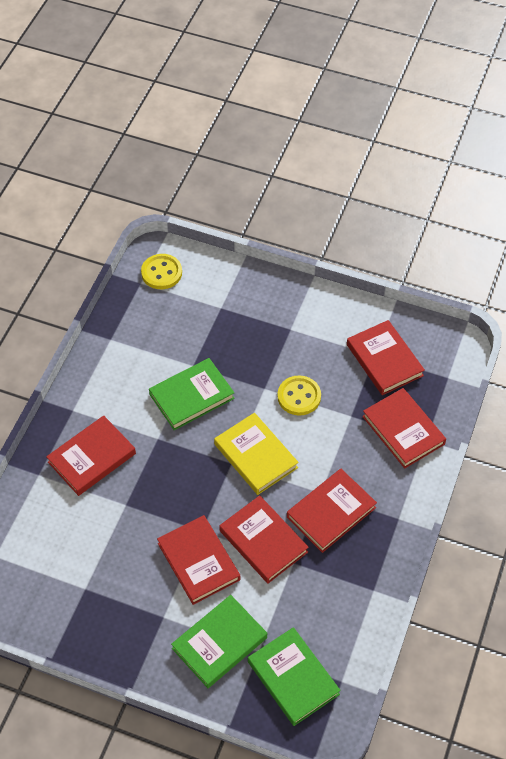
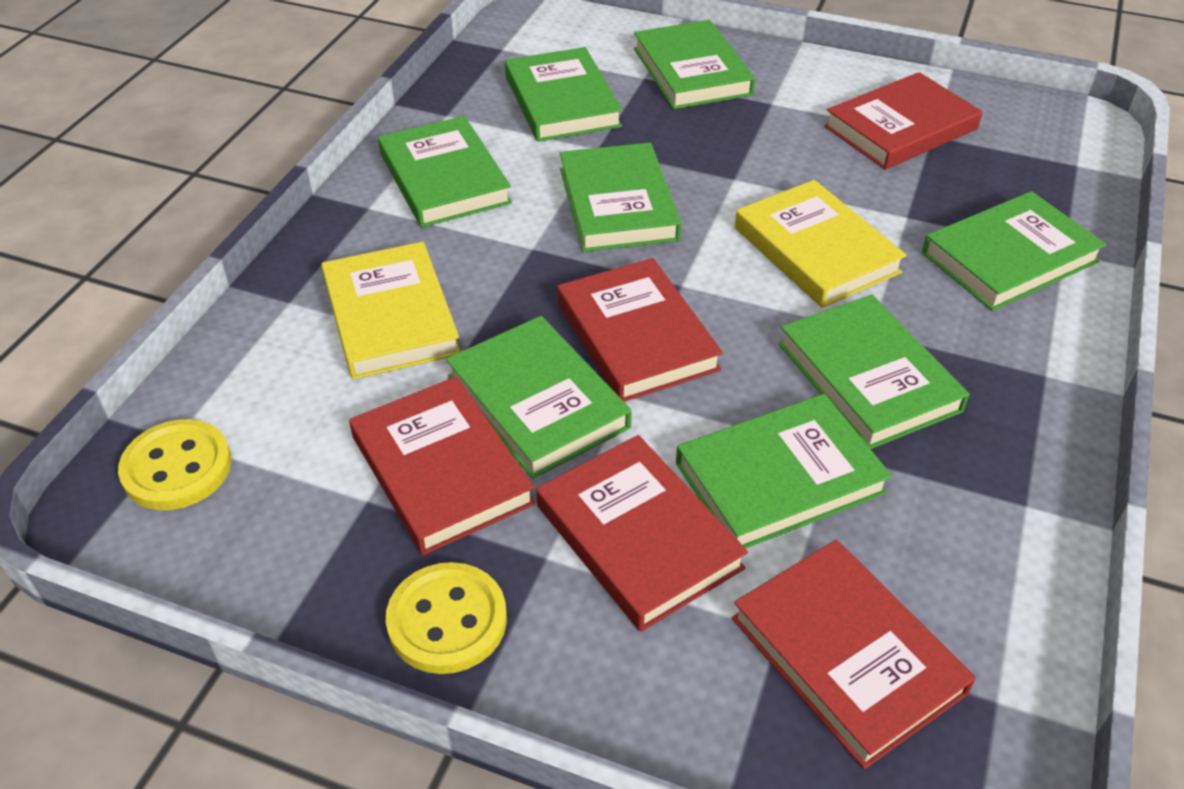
green book: [149,358,235,430] [171,595,267,688] [248,627,341,726] = 3 -> [378,116,512,228] [446,316,632,479] [505,47,622,142] [560,142,681,252] [634,20,755,109] [676,394,892,548] [778,295,970,449] [922,191,1106,311] = 8
red book: [46,415,136,496] [157,515,240,605] [219,495,309,583] [287,469,377,553] [347,320,425,395] [362,388,446,469] = 6 -> [349,376,536,555] [536,435,748,632] [557,258,723,402] [732,540,976,769] [824,72,983,170] = 5
yellow book: [214,413,299,495] = 1 -> [321,242,461,380] [735,180,907,308] = 2

